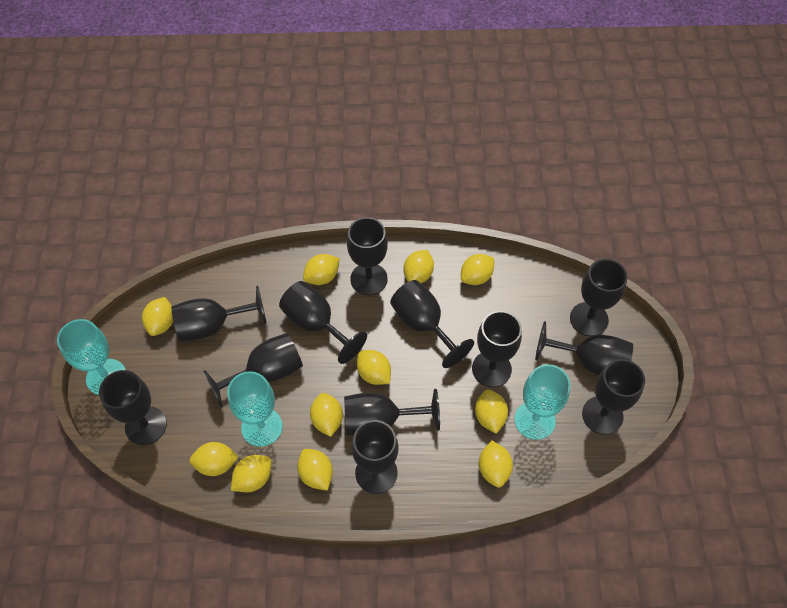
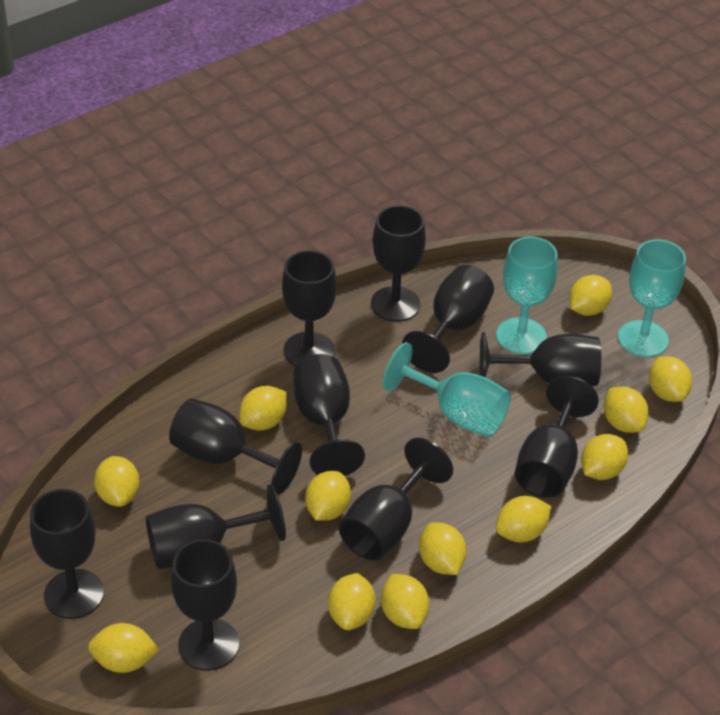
black goblet: [99,370,167,445] [171,286,267,342] [204,333,303,407] [279,281,367,364] [344,389,440,436] [347,217,388,295] [352,420,398,494] [390,280,474,368] [472,311,522,387] [535,321,633,375] [570,259,628,336] [582,359,645,435] = 12 -> [30,489,104,619] [146,484,286,569] [169,398,302,495] [171,539,239,671] [282,250,337,366] [293,354,365,476] [339,438,453,560] [371,205,426,322] [402,265,494,373] [480,332,601,386] [515,376,599,498] = 11
yellow lemon: [142,297,173,336] [189,442,239,476] [231,455,271,492] [297,449,333,490] [303,254,340,285] [310,393,343,437] [357,350,391,385] [404,250,434,283] [461,254,494,285] [475,389,508,434] [479,440,513,488] = 11 -> [88,623,159,673] [94,456,140,507] [239,386,287,430] [305,471,351,521] [328,573,376,630] [381,574,429,629] [419,523,467,575] [496,496,551,542] [569,275,612,316] [581,434,628,480] [604,387,649,433] [649,356,692,402] = 12

